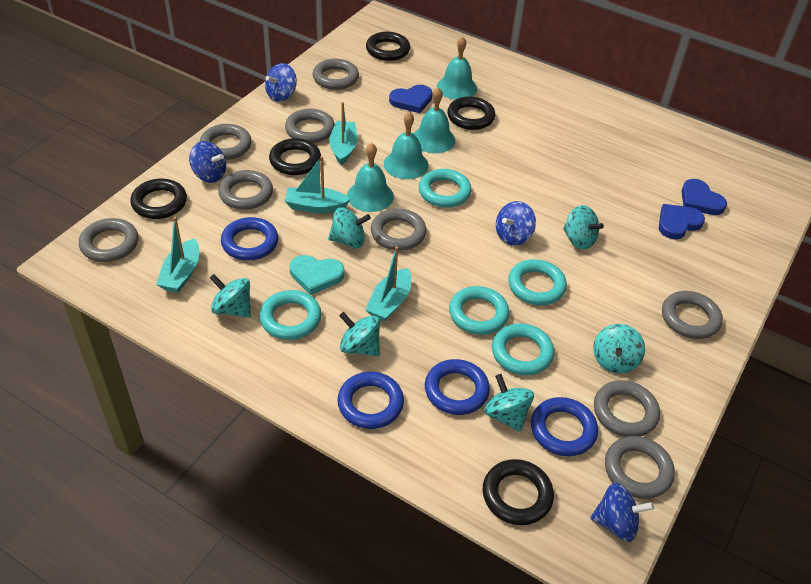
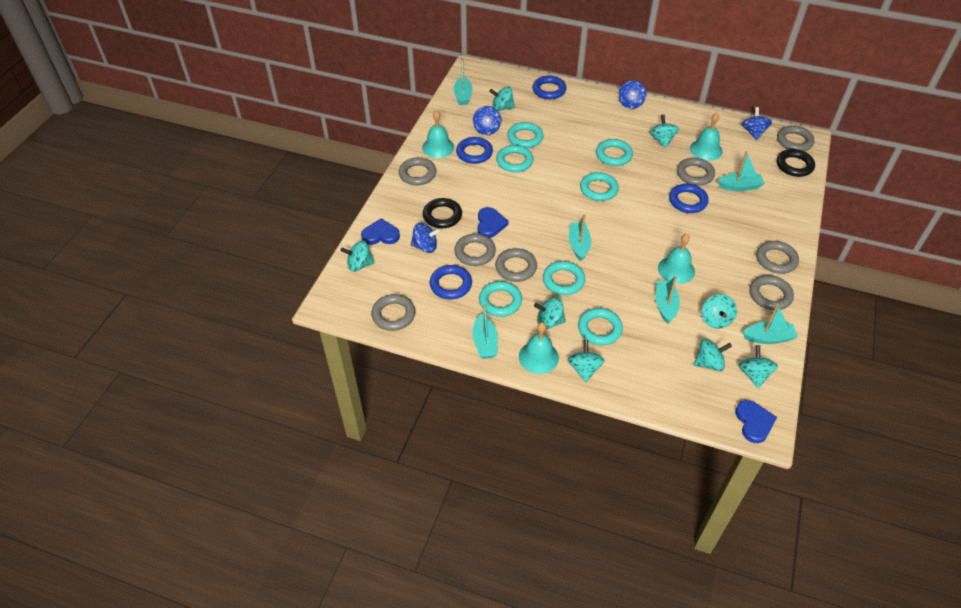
black ring: [131,179,187,219] [269,138,321,175] [366,32,410,61] [447,96,495,130] [483,459,554,525] = 5 -> [423,198,462,228] [777,149,815,177] = 2
grey ring: [79,218,138,262] [200,124,251,160] [218,170,273,210] [285,109,335,143] [313,59,359,90] [371,208,426,251] [594,380,660,437] [605,436,675,499] [662,291,723,339] = 9 -> [371,294,415,331] [399,157,436,185] [454,234,496,266] [495,248,537,282] [677,158,715,186] [749,275,794,310] [756,241,799,274] [777,125,815,151] = 8
turquoise boat: [156,217,199,293] [285,156,351,213] [329,102,358,165] [365,246,411,322] = 4 -> [454,58,473,105] [472,304,498,359] [569,214,591,261] [655,276,680,324] [718,151,765,191] [743,304,798,344] = 6
turquoise heart: [289,255,344,295] = 1 -> none = 0
turquoise ring: [259,290,321,340] [419,169,472,207] [449,286,509,335] [492,323,554,375] [508,259,567,305] = 5 -> [479,281,522,317] [496,145,534,172] [507,122,544,148] [543,261,585,295] [578,308,623,345] [580,172,619,201] [596,139,633,166] = 7
turquoise spinning top: [210,274,251,317] [328,207,371,248] [339,312,380,356] [484,374,534,432] [563,205,604,250] [593,324,645,373] = 6 -> [341,240,375,272] [489,86,515,111] [534,297,566,329] [567,340,605,382] [649,114,679,148] [694,339,732,371] [701,294,737,329] [739,345,778,388] = 8

